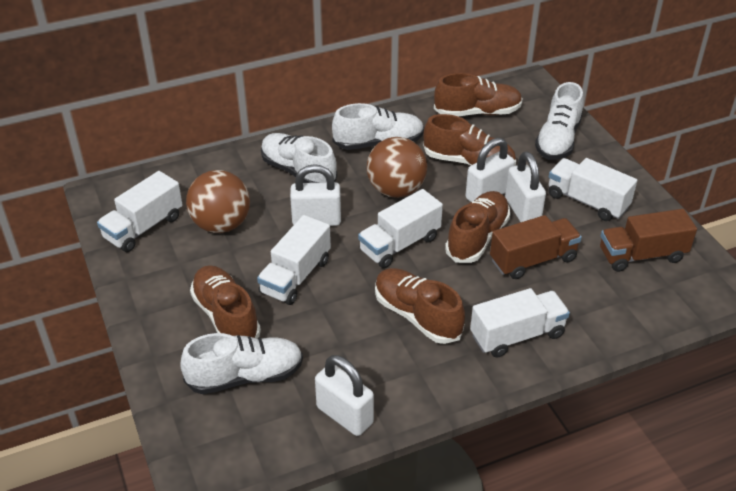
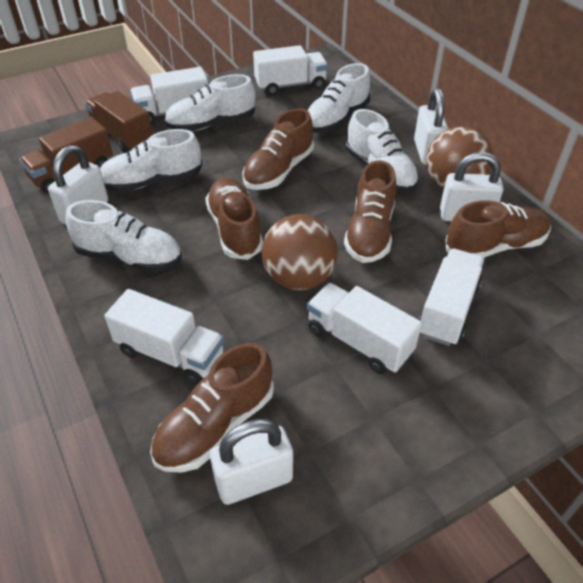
white shoe: [180,333,303,394] [261,133,337,183] [332,103,424,150] [535,82,584,160] = 4 -> [66,200,182,272] [100,129,202,192] [164,74,255,131] [307,63,370,133] [346,109,419,193] = 5

